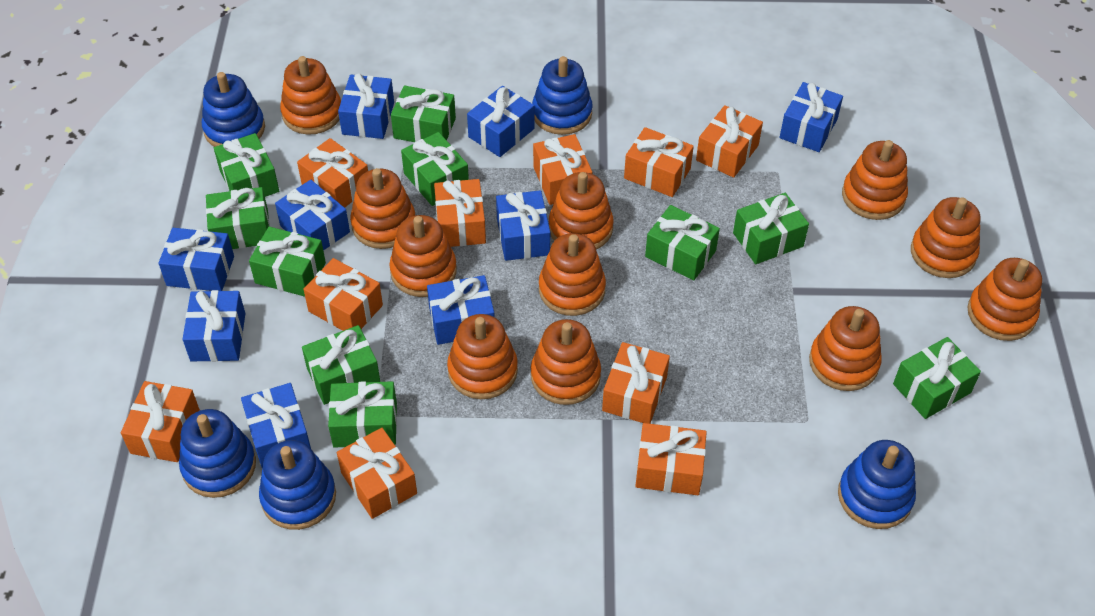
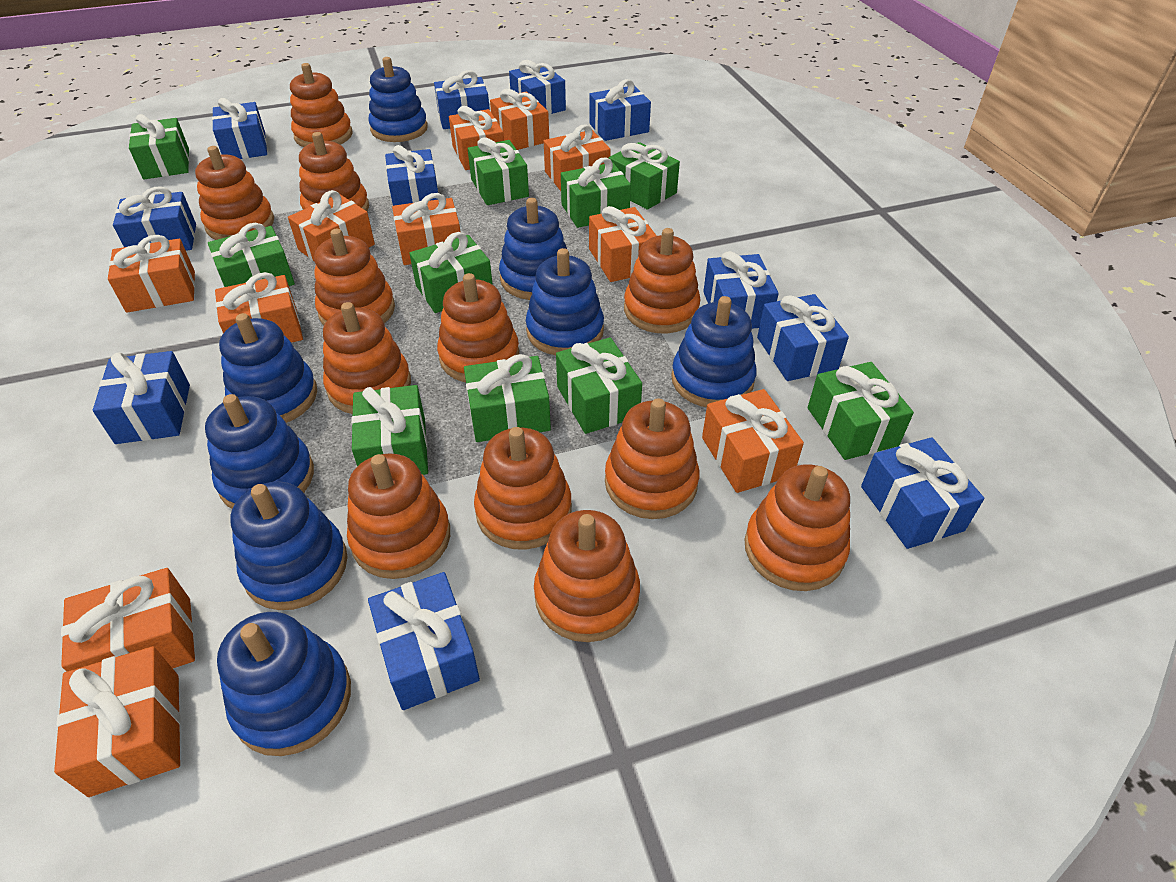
blue gift: [158,228,234,291] [183,290,246,362] [241,383,311,468] [275,180,350,251] [338,73,394,139] [427,275,495,345] [467,86,534,157] [496,190,550,261] [780,82,843,152] = 9 -> [93,351,190,444] [113,186,196,251] [212,98,267,159] [368,572,480,710] [385,145,438,206] [434,70,490,129] [509,60,566,115] [589,79,651,141] [703,251,779,329] [757,294,849,381] [861,437,984,549] = 11
blue stacking toy: [179,409,256,498] [202,72,265,147] [259,440,336,530] [532,56,593,135] [838,440,916,529] = 5 -> [205,394,314,509] [217,612,351,756] [219,313,317,423] [230,481,347,610] [368,57,428,142] [499,198,567,300] [526,248,604,355] [671,296,757,407] = 8
orange gift: [121,381,200,462] [297,138,368,208] [303,258,383,331] [337,428,417,519] [434,179,486,247] [533,134,592,205] [602,342,670,424] [624,127,694,197] [635,423,707,495] [696,105,763,178] = 10 -> [54,646,181,797] [61,568,195,672] [108,235,195,313] [215,272,303,343] [288,190,375,262] [392,193,460,265] [449,106,504,170] [490,89,549,150] [544,124,611,191] [589,206,657,282] [702,389,804,493] = 11
orange stacking toy: [280,56,341,135] [350,168,415,249] [389,215,457,297] [447,314,518,399] [531,319,601,405] [539,233,606,316] [549,172,614,250] [809,306,882,391] [842,140,908,220] [911,197,980,278] [968,258,1042,341] = 11 -> [195,146,274,240] [290,63,353,147] [299,132,369,211] [314,229,395,325] [323,302,411,414] [347,454,450,579] [437,273,519,382] [474,427,572,550] [534,510,640,642] [605,398,699,519] [624,228,701,333] [744,465,850,591] = 12

